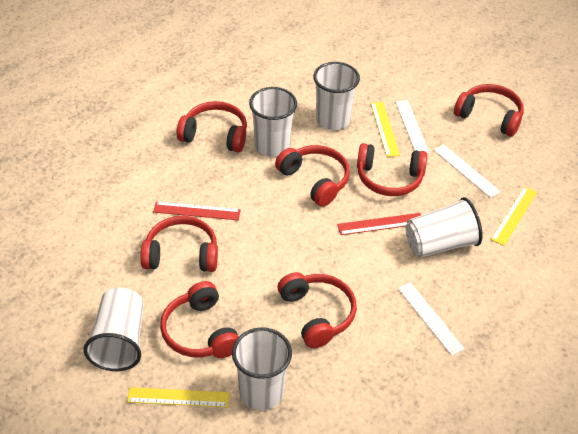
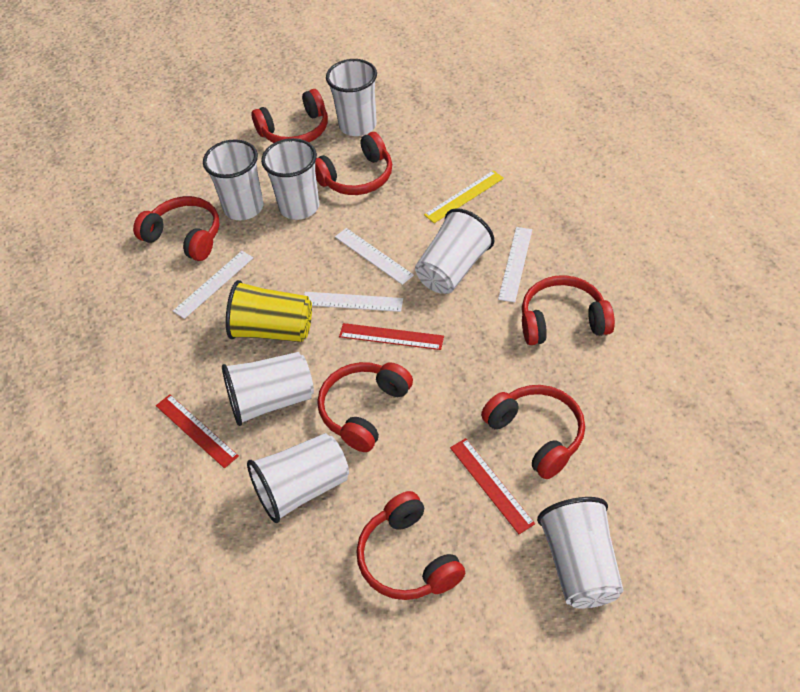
red ruler: [153,201,241,220] [337,213,421,235] = 2 -> [156,394,239,468] [339,323,444,350] [450,438,535,534] = 3
white cup: [83,288,144,371] [232,327,292,410] [249,87,297,157] [313,62,360,130] [406,197,483,257] = 5 -> [203,139,264,220] [222,352,314,426] [247,433,349,523] [261,138,319,220] [326,59,377,136] [415,208,494,294] [537,497,624,609] = 7
white ruler: [395,100,429,154] [398,282,465,356] [434,144,501,198] = 3 -> [173,251,253,319] [304,292,403,312] [335,228,414,285] [498,227,532,302] = 4
yellow cup: none = 0 -> [226,280,312,342] = 1
yellow ruler: [127,387,230,408] [371,102,400,157] [491,187,537,246] = 3 -> [424,170,504,223] = 1

